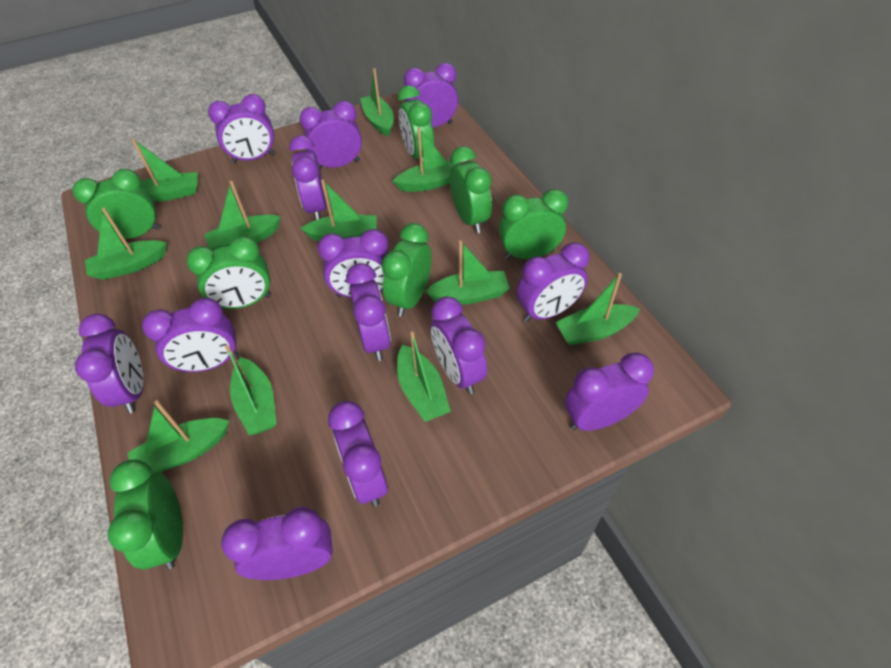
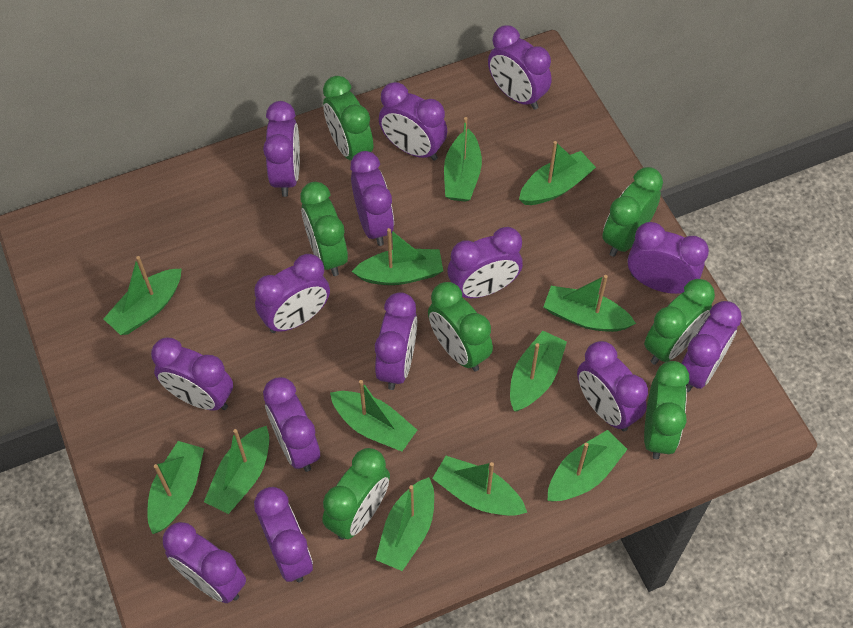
green boat: [85,208,166,280] [128,400,229,472] [132,139,198,202] [204,181,281,250] [225,345,277,435] [301,179,376,241] [360,68,394,137] [393,127,459,192] [397,332,451,422] [425,240,510,305] [556,273,640,345] = 11 -> [104,256,181,335] [148,441,204,534] [204,426,269,514] [330,380,417,451] [352,228,443,285] [375,477,434,571] [432,456,527,516] [444,117,482,202] [510,331,567,411] [519,141,596,205] [543,275,636,332] [547,430,628,501] = 12
purple clock: [75,313,143,413] [142,298,239,373] [208,94,275,163] [221,507,333,580] [289,135,326,220] [299,101,362,169] [318,229,389,298] [328,401,388,507] [346,263,391,361] [404,63,458,128] [431,296,487,394] [517,242,589,322] [565,352,654,431] = 13 -> [151,338,233,411] [163,522,246,603] [254,254,330,333] [254,487,313,582] [263,101,300,197] [263,377,320,472] [351,151,394,246] [375,292,417,390] [379,82,447,161] [448,227,523,298] [488,25,552,110] [577,341,648,431] [627,222,709,294] [681,301,742,392] = 14

